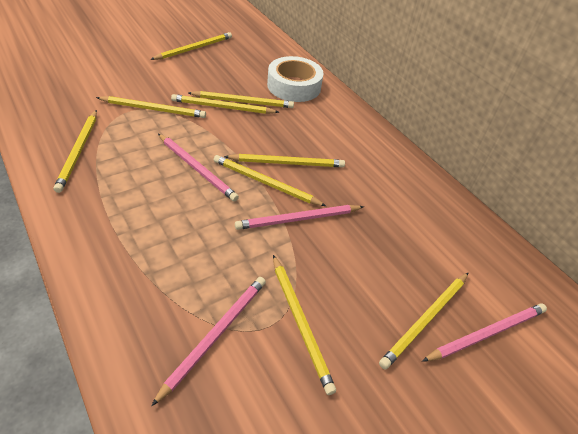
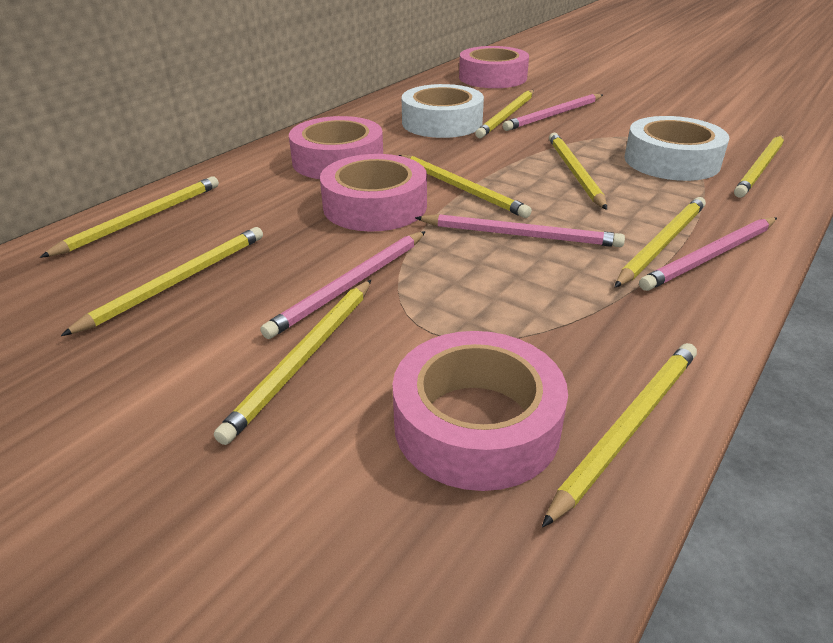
pink tape: none = 0 -> [289,116,383,179] [320,154,427,231] [393,331,568,491] [459,46,529,88] = 4
white tape: [267,56,324,102] = 1 -> [402,84,484,138] [625,116,729,181] = 2

